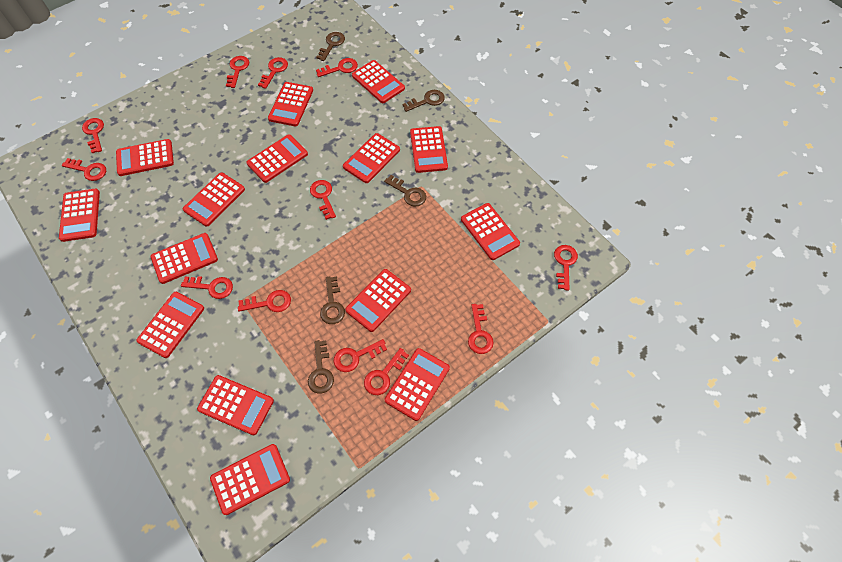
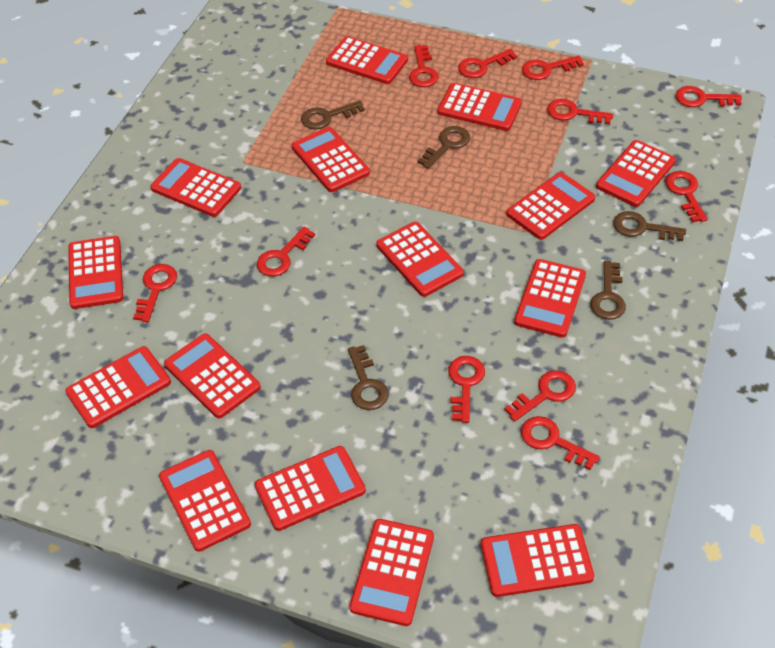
red key: [62,158,106,181] [82,118,104,153] [181,276,233,299] [226,56,249,88] [238,290,291,312] [258,57,288,89] [310,180,336,220] [316,58,358,77] [333,339,387,372] [364,348,409,395] [468,304,494,354] [554,245,578,291] = 12 -> [133,264,177,322] [257,227,315,277] [409,45,439,87] [448,356,485,423] [458,49,517,78] [504,370,576,422] [521,416,600,470] [522,55,584,80] [547,99,613,124] [665,171,707,222] [676,86,742,107] = 11

